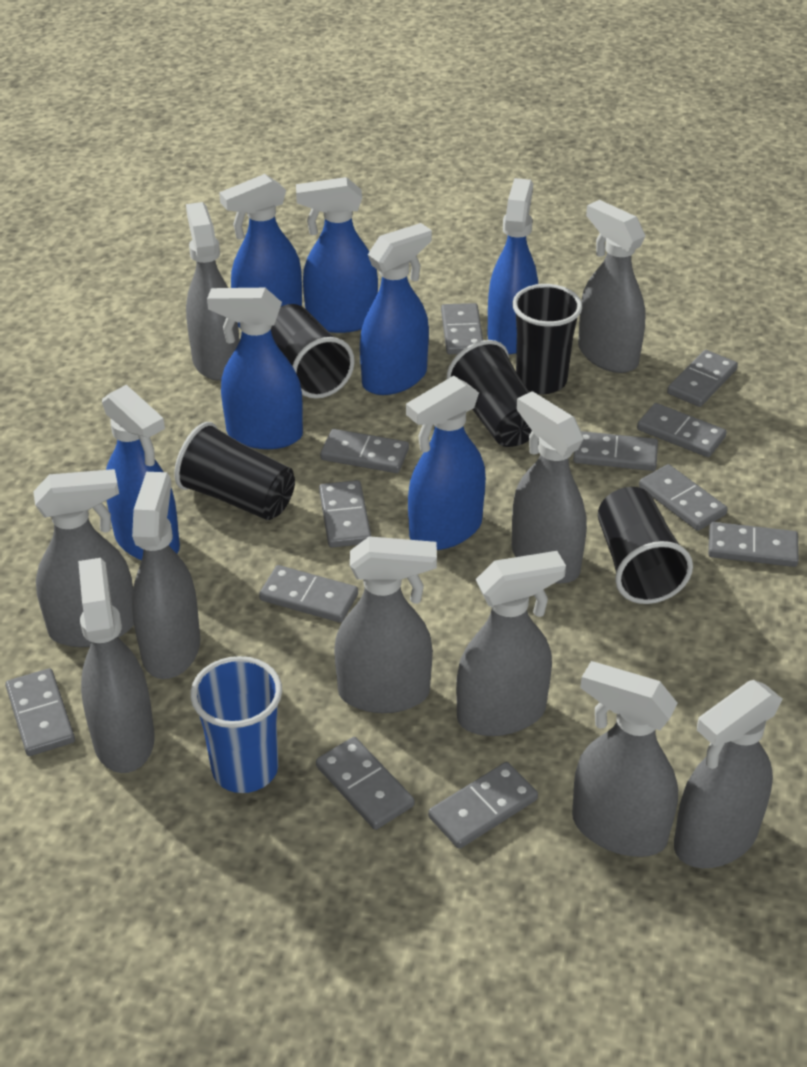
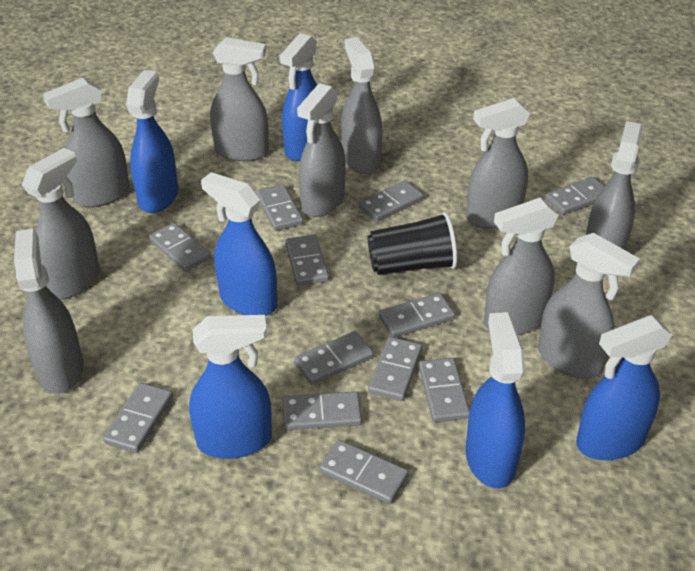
black cup: [174,422,295,520] [271,304,355,399] [446,340,532,447] [512,284,582,394] [598,487,693,604] = 5 -> [367,212,457,275] = 1
blue cup: [190,656,282,793] = 1 -> none = 0
blue spray bottle: [102,385,180,560] [207,288,303,449] [219,174,302,329] [296,177,378,333] [360,223,432,395] [406,376,486,550] [487,178,538,354] = 7 -> [126,70,178,213] [189,315,272,459] [201,172,277,316] [280,33,317,161] [466,312,525,488] [576,315,673,460] = 6

